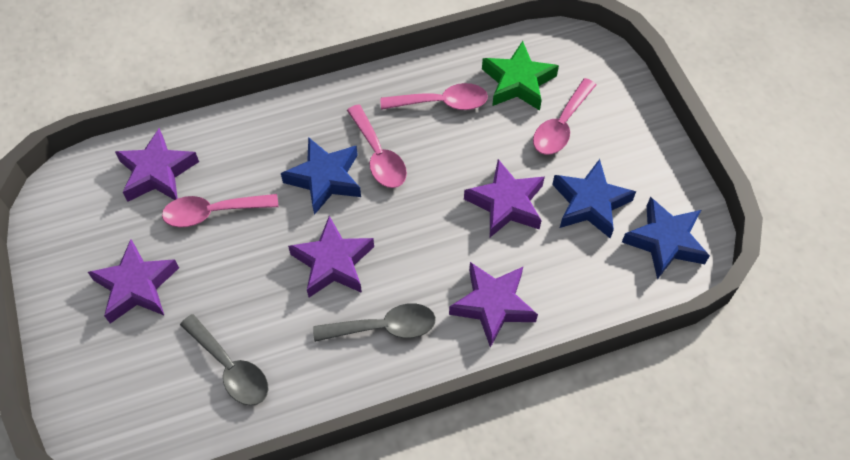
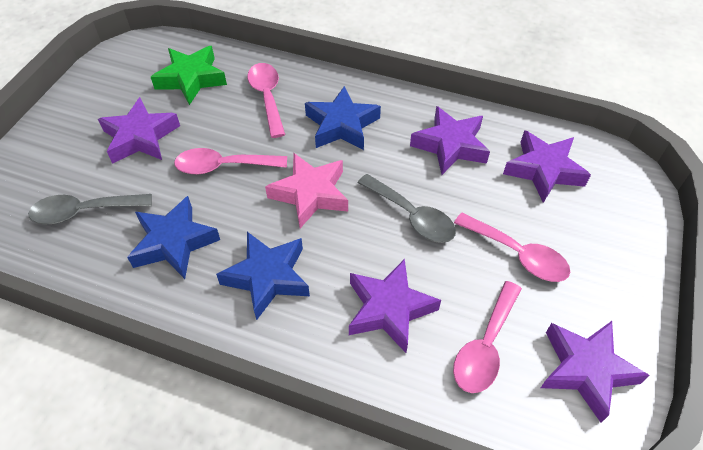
pink star: none = 0 -> [265,153,348,228] = 1

